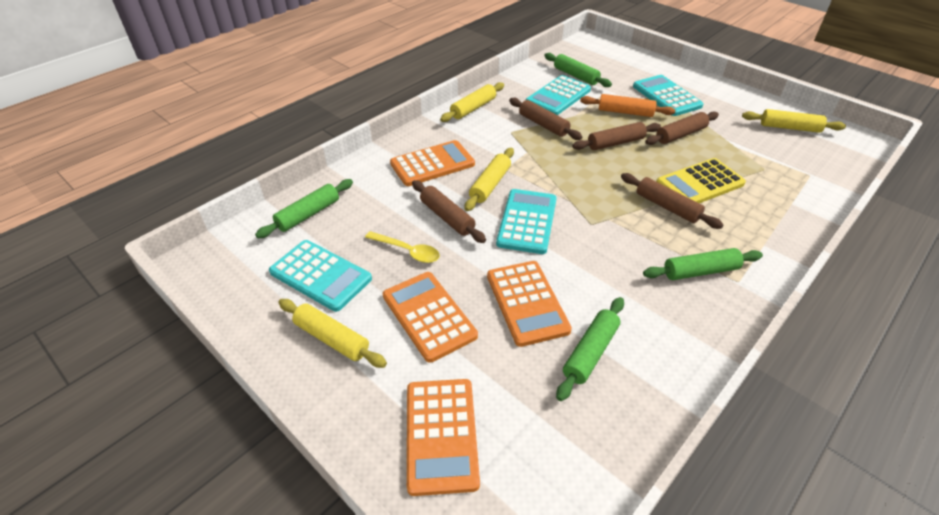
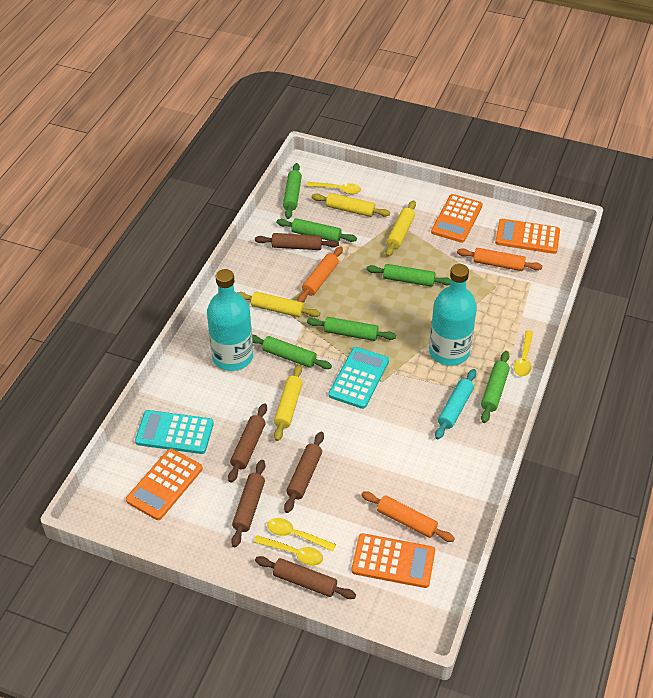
green rolling pin: [255,179,353,238] [544,53,612,87] [556,297,624,401] [643,248,763,280] = 4 -> [252,335,332,369] [277,218,357,242] [283,163,302,219] [307,317,396,341] [366,264,451,287] [481,351,510,423] = 6
orange rolling pin: [580,94,675,117] = 1 -> [297,246,343,302] [361,491,455,542] [457,248,542,271] = 3
turquoise bottle: none = 0 -> [207,269,253,371] [429,264,477,366] = 2
turquoise calculator: [269,240,372,312] [496,189,557,254] [526,75,591,115] [633,75,703,116] = 4 -> [135,410,214,454] [329,347,389,409] = 2
turquoise rolling pin: none = 0 -> [435,369,476,439] = 1
yellow calculator: [656,158,746,203] = 1 -> none = 0
yellow spoon: [365,231,440,263] = 1 -> [254,535,323,566] [267,518,336,552] [306,182,361,194] [514,330,533,376] = 4

